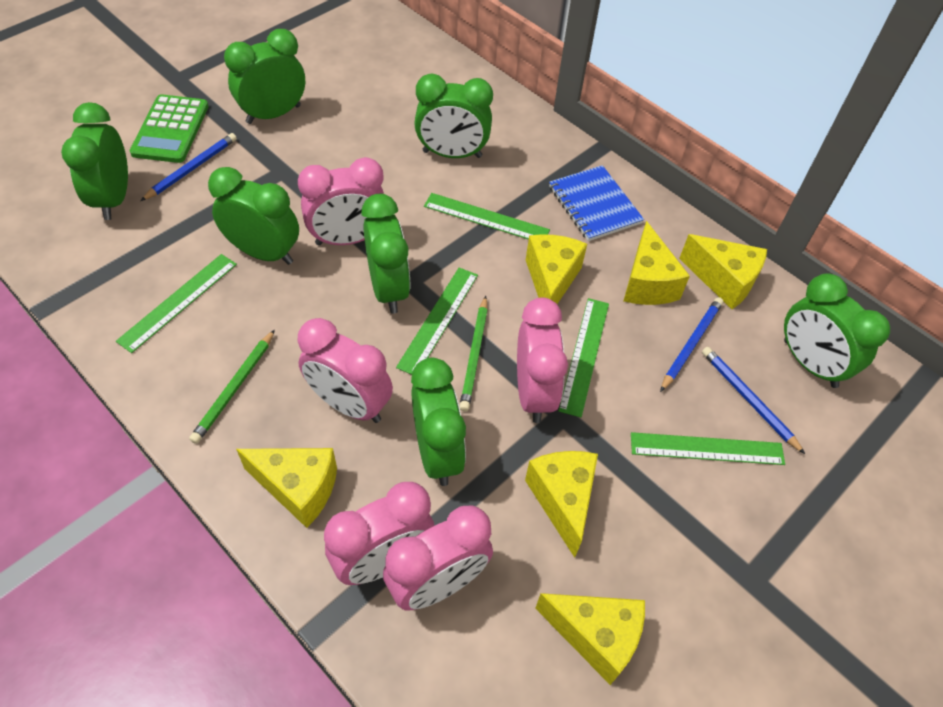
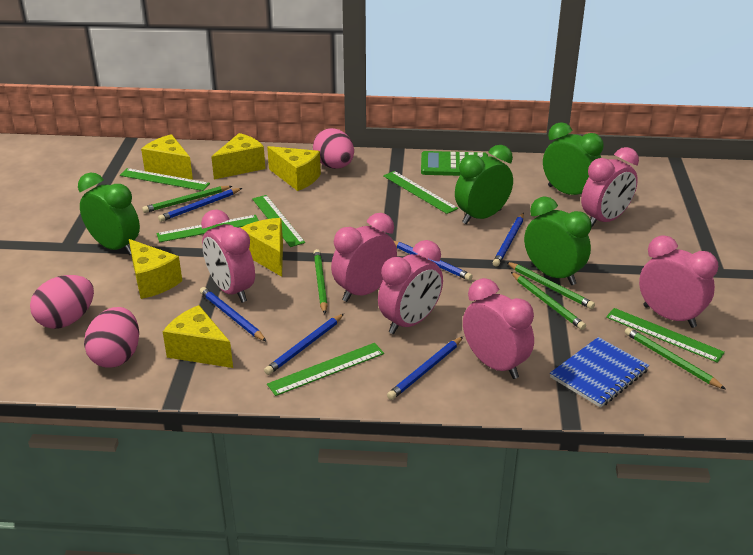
blue pencil: [140,133,237,201] [660,297,723,392] [702,347,805,454] = 3 -> [158,188,242,222] [200,287,267,342] [264,314,344,375] [387,337,463,400] [394,241,473,281] [493,213,524,267] = 6
green clock: [61,102,128,220] [208,167,299,265] [224,29,305,124] [361,194,410,314] [411,357,466,486] [414,74,493,158] [784,273,890,388] = 7 -> [78,172,140,255] [455,145,513,224] [524,196,592,285] [543,122,604,195] = 4
green pencil: [189,329,275,444] [459,296,488,411] = 2 -> [142,186,232,213] [314,249,328,314] [506,262,595,309] [511,272,586,330] [625,327,726,389] = 5
green ruler: [116,254,237,353] [396,268,478,375] [424,193,550,240] [558,298,609,417] [631,432,785,465] = 5 -> [120,168,210,191] [156,215,259,242] [252,195,305,247] [267,343,384,396] [383,171,458,214] [606,308,725,363] = 6
pink clock: [298,157,384,245] [298,318,393,423] [324,482,435,585] [383,506,493,611] [517,297,568,423] = 5 -> [201,209,255,303] [331,213,397,302] [378,240,443,334] [463,278,534,379] [581,147,639,228] [639,235,718,328] = 6
pink egg: none = 0 -> [30,275,94,329] [84,307,139,368] [313,128,354,169] = 3

